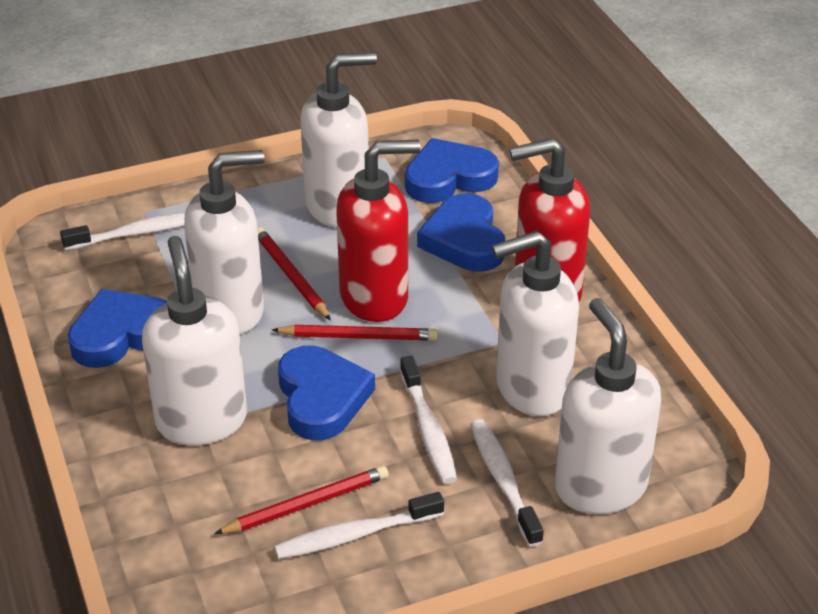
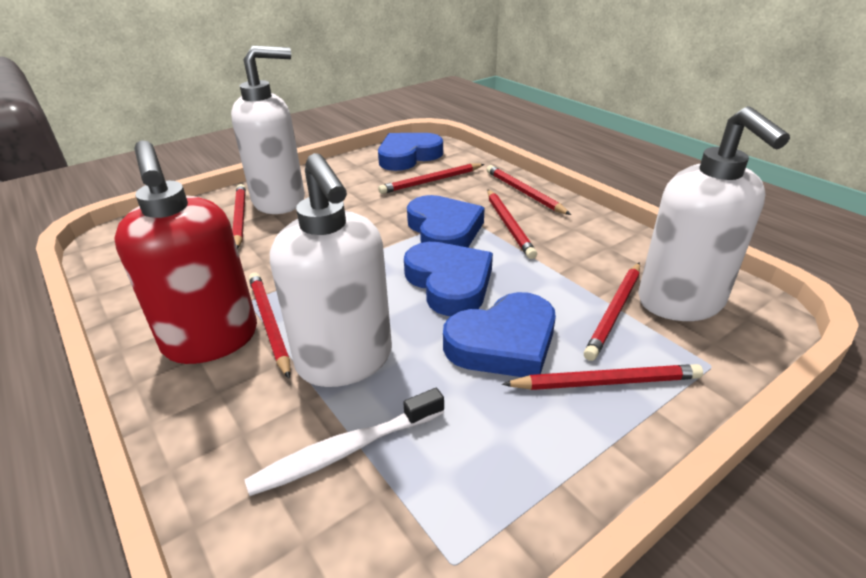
red pencil: [214,466,389,534] [258,227,331,321] [272,325,438,341] = 3 -> [232,184,246,249] [249,272,290,379] [378,164,484,194] [486,165,571,215] [487,190,537,259] [502,364,703,390] [583,262,640,361] = 7
red soap dispenser: [336,140,420,322] [509,138,590,302] = 2 -> [114,140,257,364] = 1
white soap dispenser: [142,236,247,445] [184,150,265,334] [300,52,377,227] [492,231,579,416] [555,298,661,514] = 5 -> [231,46,305,214] [270,153,392,387] [638,106,790,321] = 3
white toothbrush: [60,212,185,251] [274,492,444,559] [400,356,457,484] [470,419,544,547] = 4 -> [244,388,444,496] = 1

